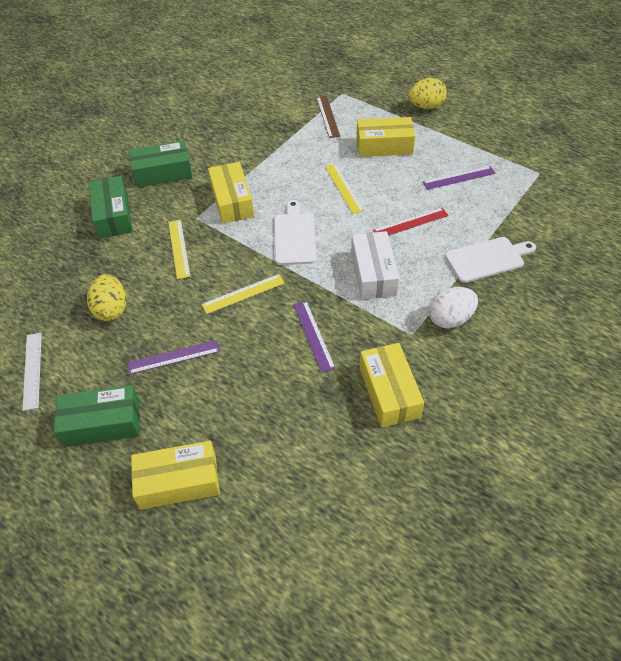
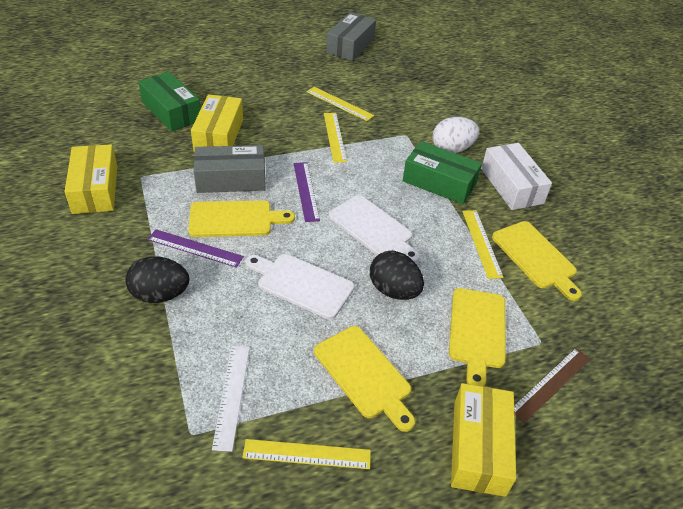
black egg: none = 0 -> [126,256,189,303] [370,251,424,300] = 2
green box: [54,385,140,447] [89,176,133,239] [129,141,192,188] = 3 -> [138,72,201,132] [403,141,482,204] = 2
grey box: none = 0 -> [194,145,266,193] [326,12,376,61] = 2
purple ruler: [127,340,220,375] [293,301,336,373] [423,166,496,190] = 3 -> [148,229,244,268] [294,162,320,222] = 2
red ruler: [373,208,449,235] = 1 -> none = 0
yellow box: [131,441,220,510] [208,162,254,224] [356,117,415,157] [360,343,424,428] = 4 -> [64,144,117,214] [191,94,243,152] [451,383,516,497] = 3
yellow cutting board: none = 0 -> [188,201,295,237] [314,326,415,432] [449,288,506,386] [492,221,582,301] = 4
yellow egg: [87,274,127,321] [408,78,447,109] = 2 -> none = 0
yellow ruler: [168,220,190,279] [201,274,285,314] [325,164,364,214] = 3 -> [242,439,371,469] [306,87,374,121] [324,113,347,163] [462,210,504,279] = 4

